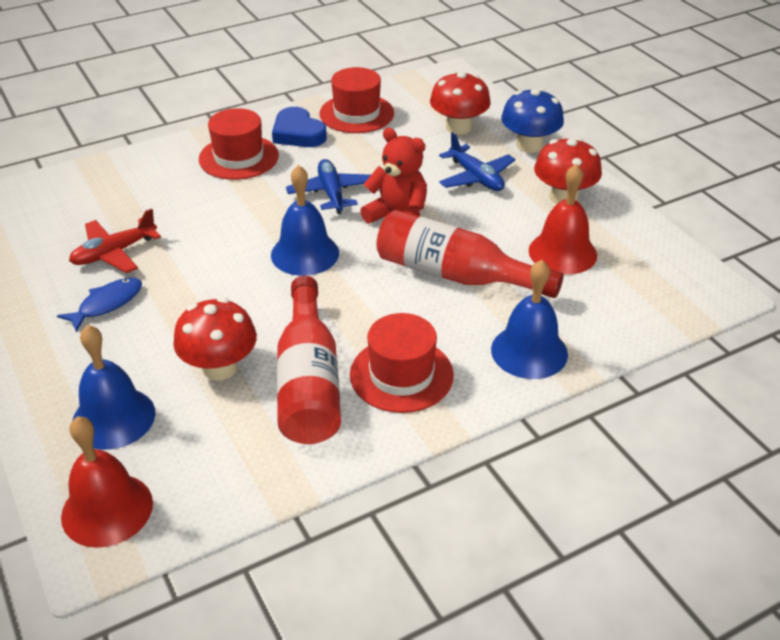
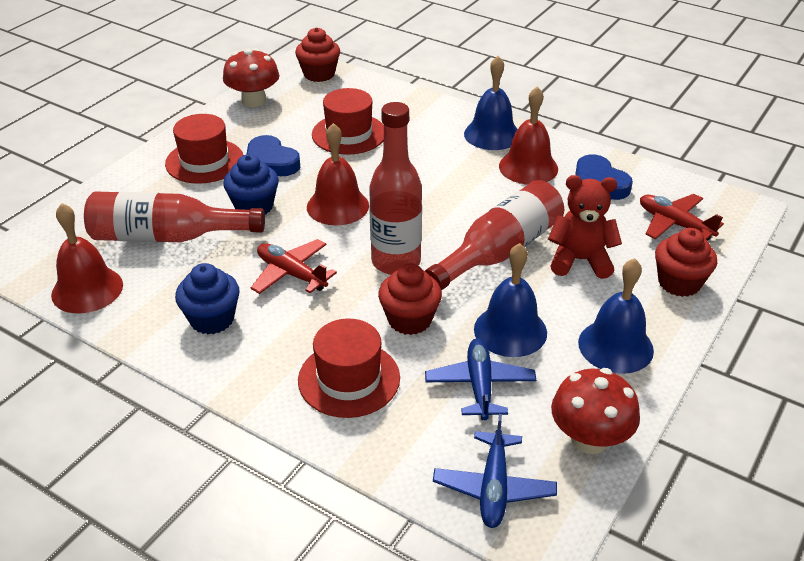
blue cupcake: none = 0 -> [175,263,240,334] [223,154,279,215] = 2
blue fish: [57,278,142,332] = 1 -> none = 0
blue heart: [272,107,327,147] = 1 -> [247,135,300,176] [576,154,633,200] = 2
blue mushroom: [501,88,564,153] = 1 -> none = 0
red bell: [61,416,153,548] [529,164,597,275] = 2 -> [51,203,123,314] [307,123,369,226] [499,87,558,185] = 3
red bottle: [277,276,341,444] [376,210,563,298] = 2 -> [84,191,265,242] [369,102,422,275] [425,180,564,291] = 3
red cupcake: none = 0 -> [295,27,340,82] [378,264,442,335] [655,228,717,297] = 3
red mushroom: [173,298,257,380] [430,71,491,135] [534,137,602,204] = 3 -> [223,48,280,107] [551,368,640,454] = 2
red plane: [69,209,161,273] = 1 -> [251,239,337,294] [640,194,724,241] = 2

